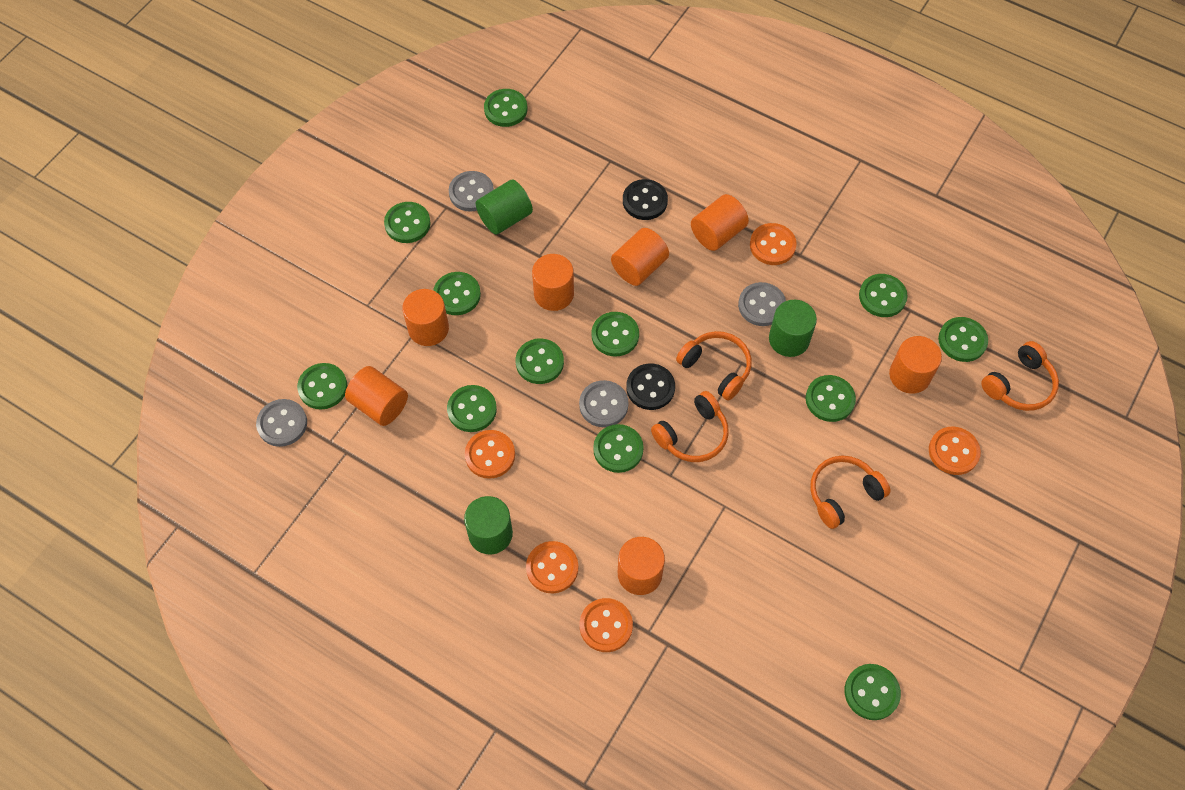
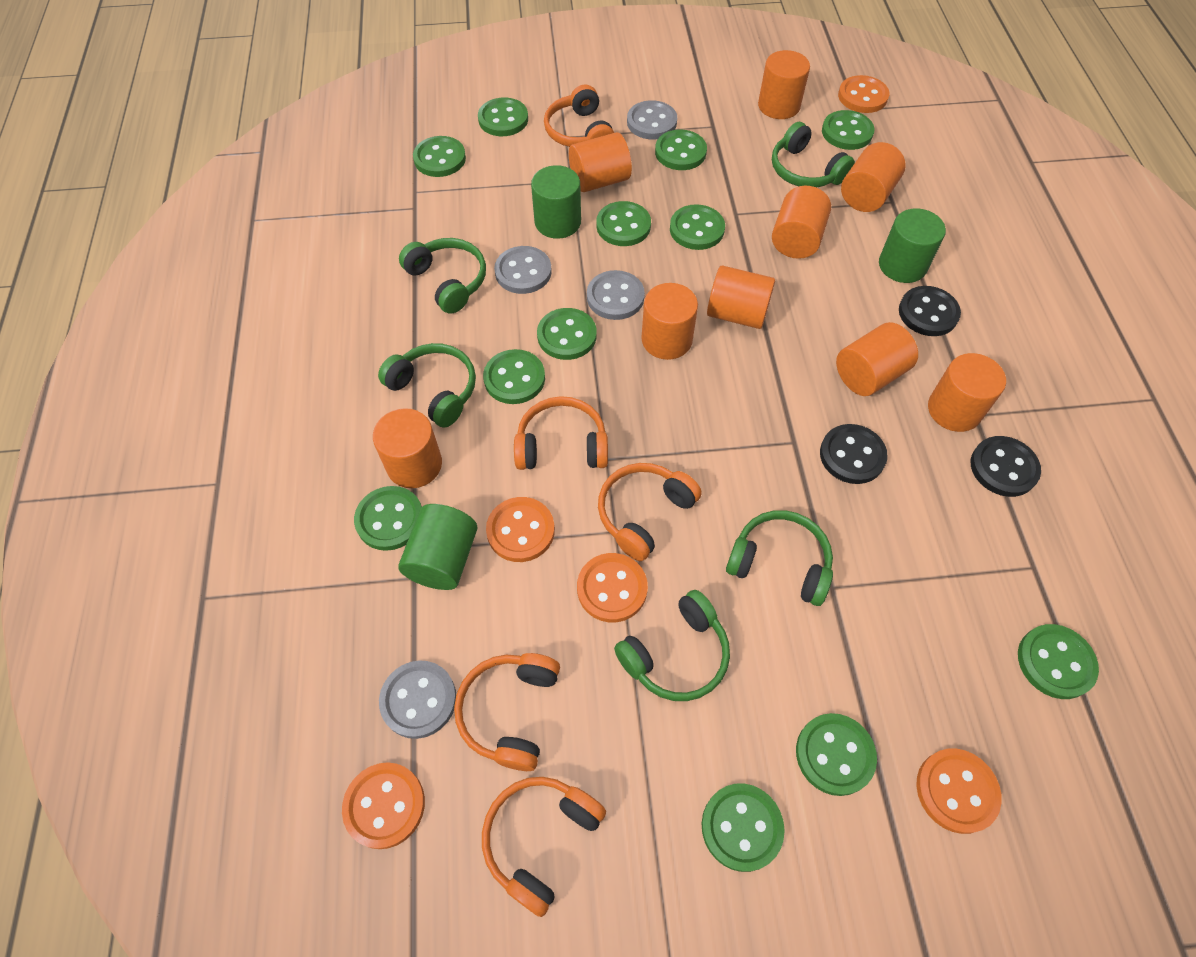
black button: [623,179,668,220] [626,364,675,410] = 2 -> [820,424,888,484] [899,286,961,336] [971,436,1041,497] = 3
green headphones: none = 0 -> [378,343,476,428] [399,238,486,314] [614,590,730,701] [726,510,833,606] [772,122,855,188] = 5
orange cylinder: [345,366,408,426] [402,289,449,346] [532,254,574,311] [611,228,669,286] [618,537,665,595] [691,194,749,251] [889,336,942,394] = 7 -> [373,408,442,488] [569,132,632,192] [641,283,698,360] [707,265,775,329] [758,50,810,119] [772,186,831,259] [836,322,918,396] [841,142,906,212] [928,353,1006,432] = 9
orange headphones: [651,391,729,462] [676,331,752,401] [810,456,891,529] [981,341,1059,411] = 4 -> [454,653,560,771] [482,777,606,917] [514,396,608,470] [544,85,614,147] [598,463,702,561] = 5

